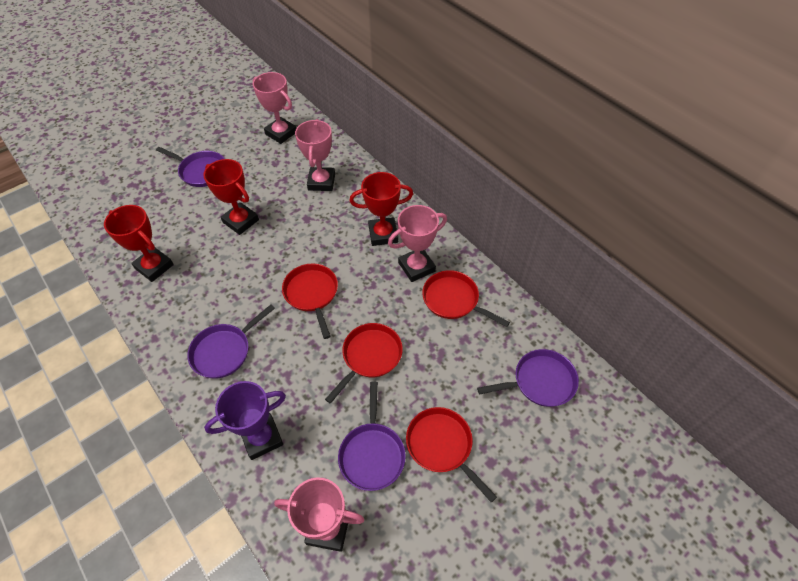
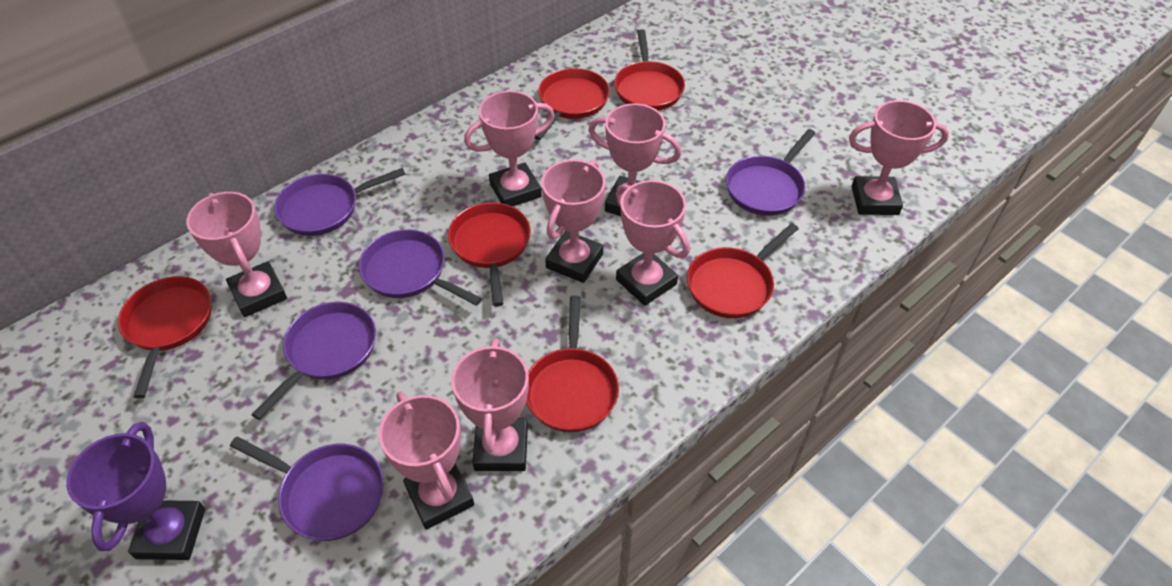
pink trophy: [253,72,296,144] [274,477,364,552] [295,119,335,191] [388,205,447,282] = 4 -> [186,192,287,317] [379,392,474,530] [451,339,529,471] [464,91,555,206] [541,160,606,283] [588,103,681,216] [616,180,690,306] [849,100,949,215] = 8
purple pan: [156,147,225,187] [187,305,275,378] [338,381,406,491] [477,349,579,407] = 4 -> [230,436,384,541] [251,302,376,420] [274,168,406,236] [359,229,482,306] [726,129,816,216] = 5
red pan: [282,264,338,339] [325,323,403,404] [406,407,497,502] [422,270,510,327] = 4 -> [118,276,211,399] [448,202,531,307] [526,296,619,432] [534,68,610,140] [614,29,685,111] [687,223,799,318] = 6
red trophy: [104,205,174,282] [203,159,259,235] [349,172,413,246] = 3 -> none = 0

